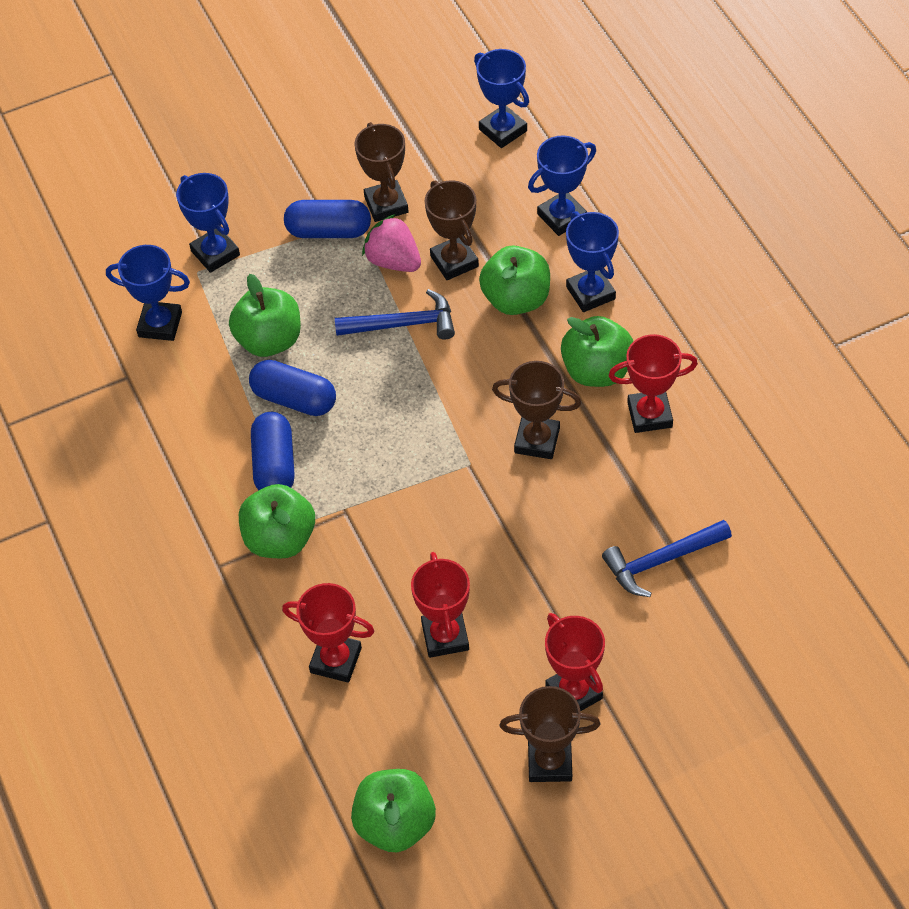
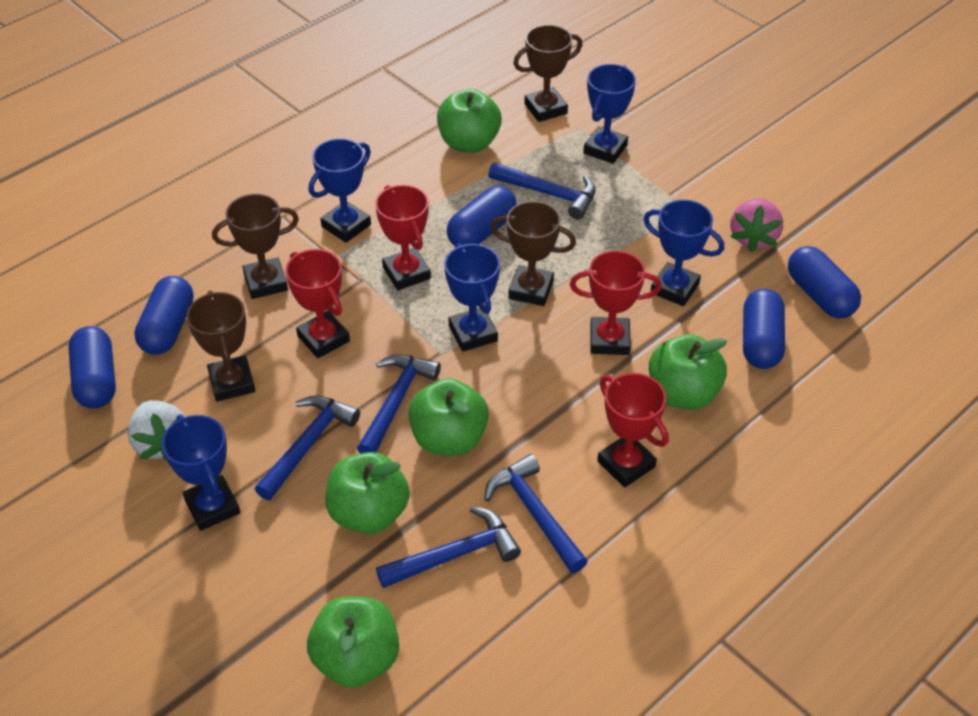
blue capsule: [249,360,336,416] [251,412,295,490] [284,200,371,238] = 3 -> [68,326,116,409] [134,276,194,355] [447,186,517,246] [743,289,785,369] [788,246,861,318] = 5
blue hammer: [335,289,455,340] [602,520,732,597] = 2 -> [255,395,360,500] [357,354,441,454] [376,507,521,588] [484,454,588,573] [488,162,595,219] = 5
white strawberry: none = 0 -> [128,400,185,460] = 1

